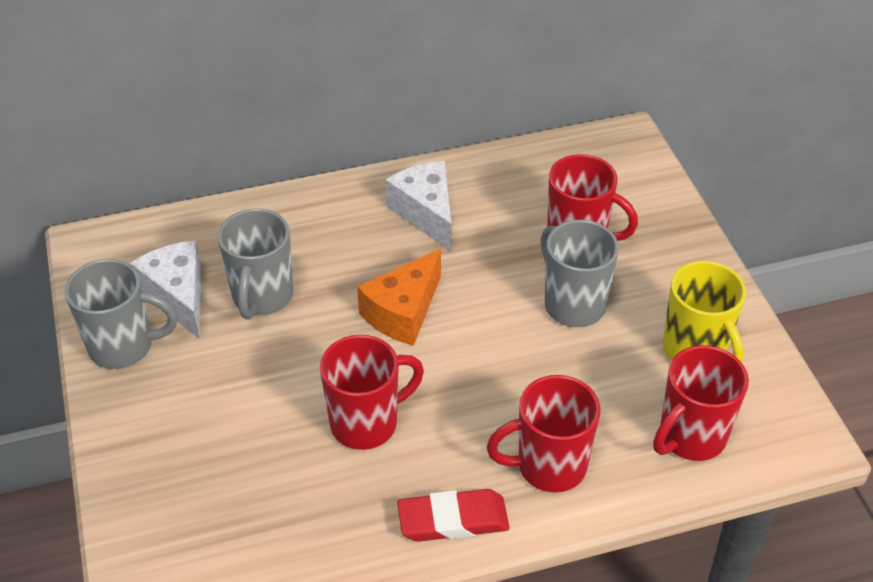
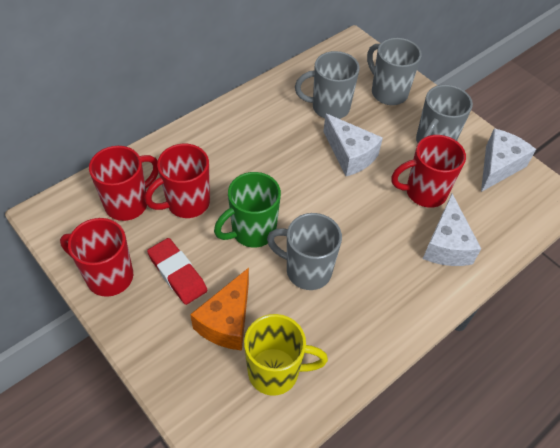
green mug: none = 0 -> [214,172,281,248] = 1
grey mug: [65,259,177,369] [218,209,293,319] [541,220,619,327] = 3 -> [267,213,342,290] [295,51,359,119] [367,38,422,105] [416,85,473,143] = 4
white cheese: [130,240,202,339] [385,161,451,251] = 2 -> [323,114,383,176] [423,194,481,266] [481,128,536,192] = 3

